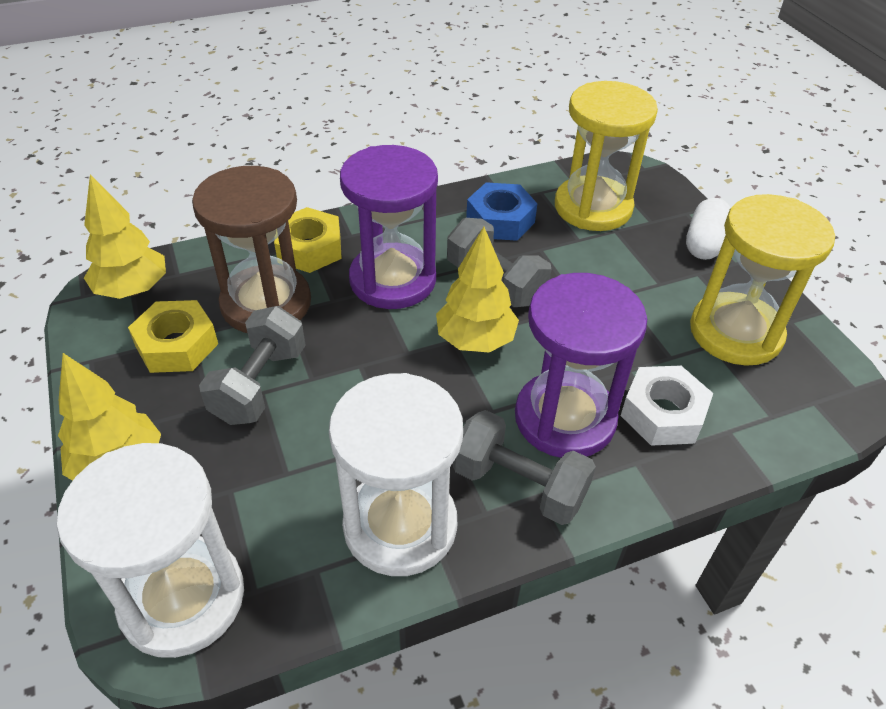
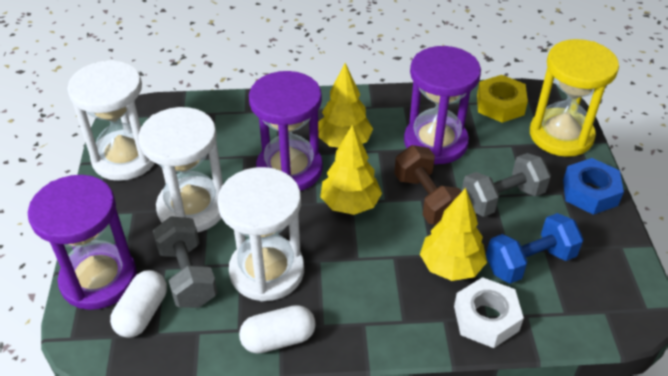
blue dumbbell: none = 0 -> [486,213,584,284] = 1
brown dumbbell: none = 0 -> [394,145,462,225] = 1
brown hourglass: [192,166,311,333] = 1 -> none = 0
grey dumbbell: [199,306,306,425] [447,218,551,307] [452,410,596,525] = 3 -> [153,216,218,308] [462,153,551,217] = 2
purple hourglass: [340,145,438,309] [515,273,647,458] = 2 -> [28,175,137,310] [249,71,323,191] [404,46,481,164] = 3
white capsule: [686,198,731,260] = 1 -> [110,270,167,338] [239,305,316,354] = 2
white hourglass: [57,443,244,658] [329,373,463,576] = 2 -> [67,60,155,181] [138,107,223,232] [217,167,304,301] = 3
yellow hourglass: [555,81,658,231] [690,194,835,366] = 2 -> [530,39,619,157] = 1
yellow nut: [128,300,218,373] [274,207,342,273] = 2 -> [477,75,528,123] = 1

